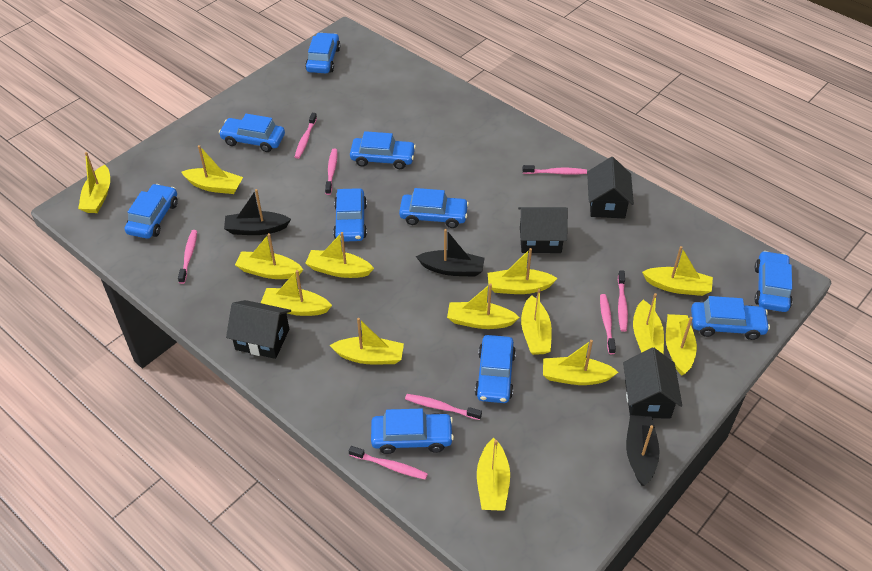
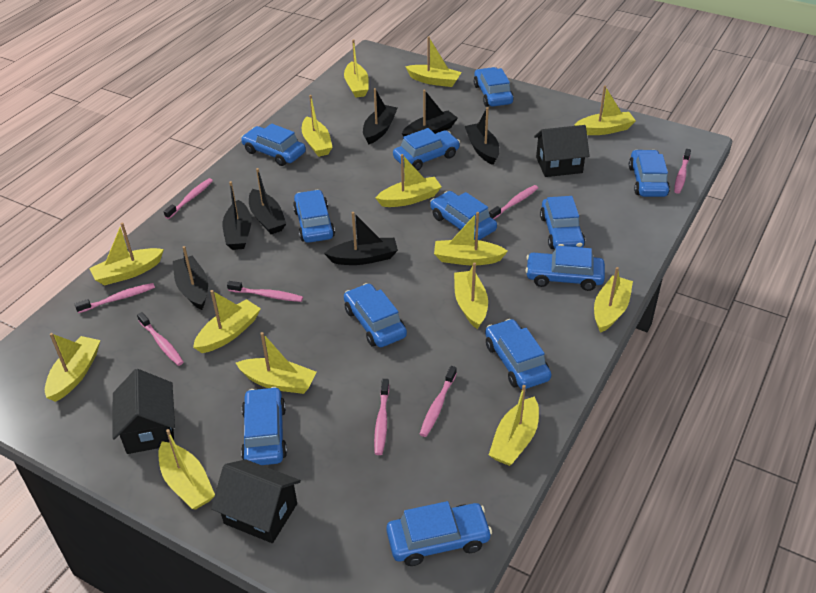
black boat: [224,189,291,235] [416,229,485,277] [626,415,660,486] = 3 -> [173,246,208,310] [223,181,252,250] [249,168,286,234] [324,212,398,265] [363,88,398,145] [402,90,458,136] [465,107,500,165] = 7
black house: [226,300,291,359] [518,207,568,253] [587,157,634,218] [623,348,682,418] = 4 -> [112,369,175,454] [211,459,301,543] [534,125,590,177] = 3
blue car: [125,184,178,239] [219,114,285,152] [305,32,340,73] [333,188,367,242] [350,131,416,169] [371,409,454,454] [399,188,469,228] [475,335,516,403] [691,296,770,340] [754,251,793,312] = 10 -> [241,123,306,166] [241,387,287,465] [293,190,335,243] [344,283,407,347] [386,501,492,566] [393,128,460,171] [430,191,497,240] [474,67,514,107] [485,319,551,389] [526,246,605,291] [540,196,585,249] [629,150,670,197] = 12

